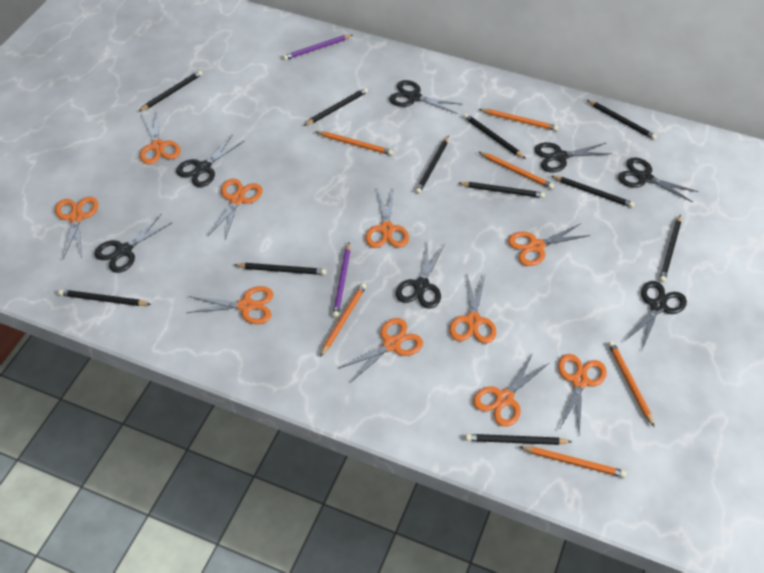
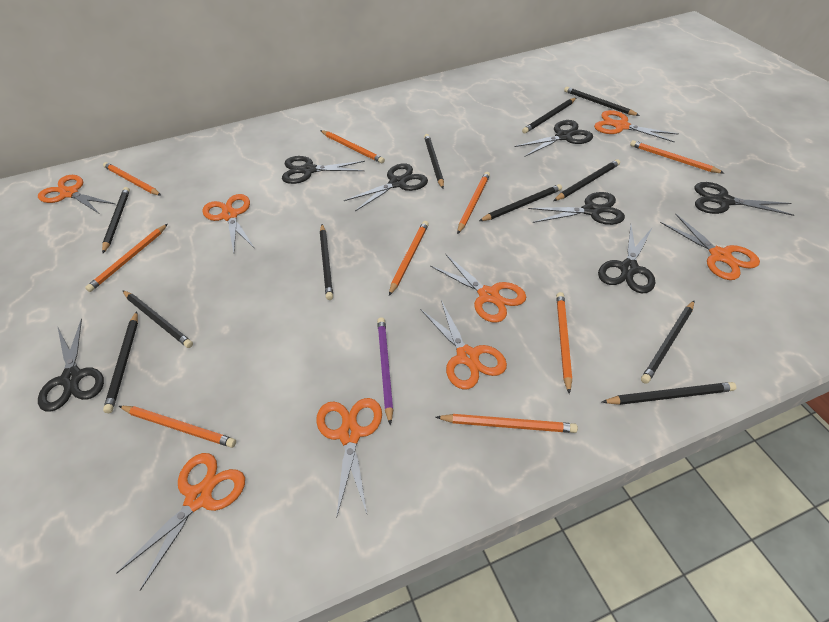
orange pencil: [315,131,393,155] [320,283,366,357] [479,109,559,131] [479,152,554,189] [519,446,626,478] [608,341,654,427] = 6 -> [85,224,168,292] [103,162,161,196] [119,406,236,448] [320,130,385,164] [389,221,429,296] [436,414,578,433] [457,172,490,234] [556,292,572,394] [630,140,724,173] = 9
orange scissors: [55,197,98,259] [140,110,181,164] [187,286,273,324] [208,179,262,239] [338,318,423,383] [365,189,409,248] [449,275,496,343] [473,353,549,427] [508,224,590,266] [558,354,607,436] = 10 -> [38,175,115,214] [117,453,245,591] [202,194,255,253] [316,398,382,518] [421,300,507,389] [430,254,526,323] [594,110,678,143] [660,213,760,280] = 8
purple pencil: [283,35,353,60] [333,243,350,318] = 2 -> [377,317,393,425] = 1

